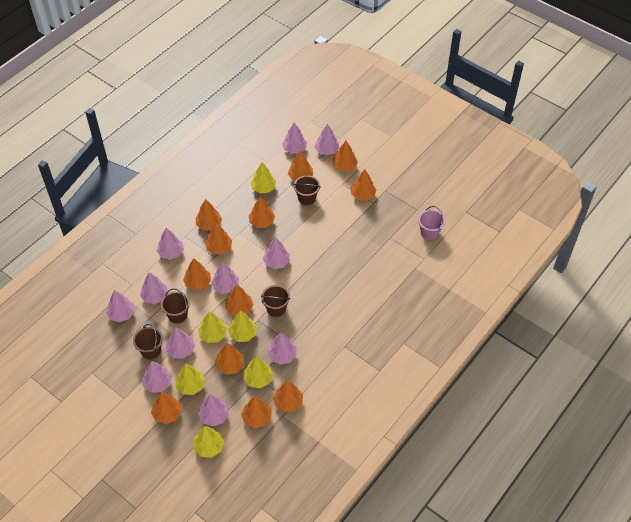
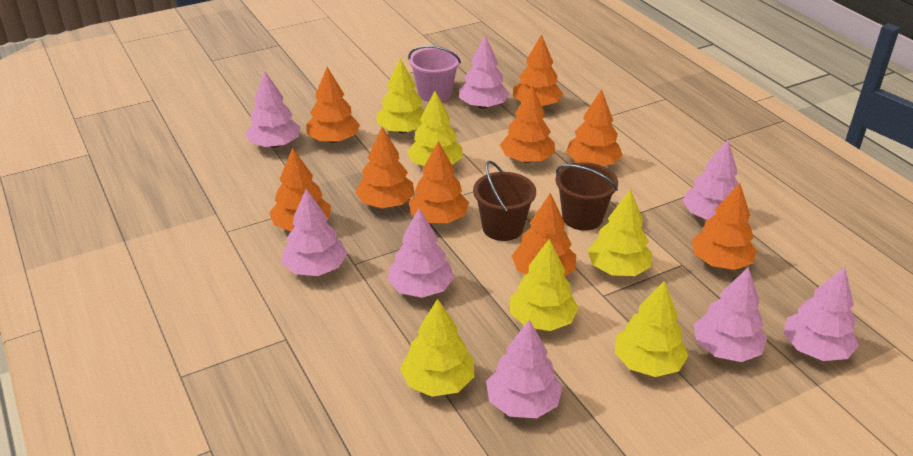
brown bucket: [133,324,163,359] [161,288,190,324] [261,285,291,317] [293,175,321,205] = 4 -> [473,161,536,241] [556,162,618,231] = 2
orange tree: [151,392,182,424] [183,258,211,290] [196,199,222,231] [205,223,232,254] [215,343,244,375] [225,285,254,316] [241,396,271,428] [249,197,275,228] [273,380,303,412] [288,151,313,181] [333,141,358,172] [351,169,376,201] = 12 -> [269,148,331,231] [306,67,360,143] [355,127,415,208] [409,141,469,223] [500,86,555,163] [512,193,576,277] [513,34,563,106] [566,89,623,166] [691,183,757,270] = 9
pink tree: [106,290,135,322] [140,272,168,304] [142,361,172,393] [157,228,184,260] [166,327,195,359] [198,394,229,426] [211,262,239,294] [263,237,290,269] [268,332,297,364] [282,123,307,153] [314,124,340,155] = 11 -> [245,72,300,148] [282,189,347,276] [387,208,454,298] [459,35,509,109] [486,320,562,418] [682,140,739,220] [694,267,767,362] [784,267,859,361] = 8

